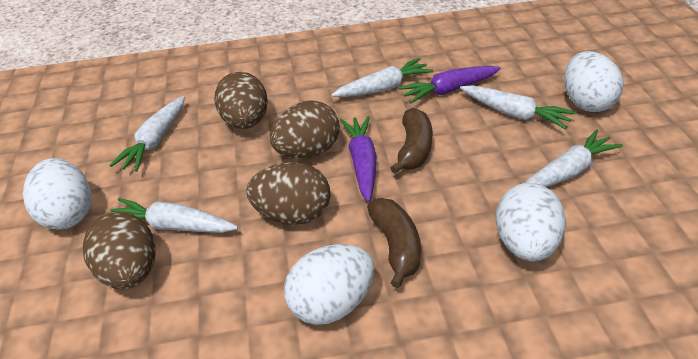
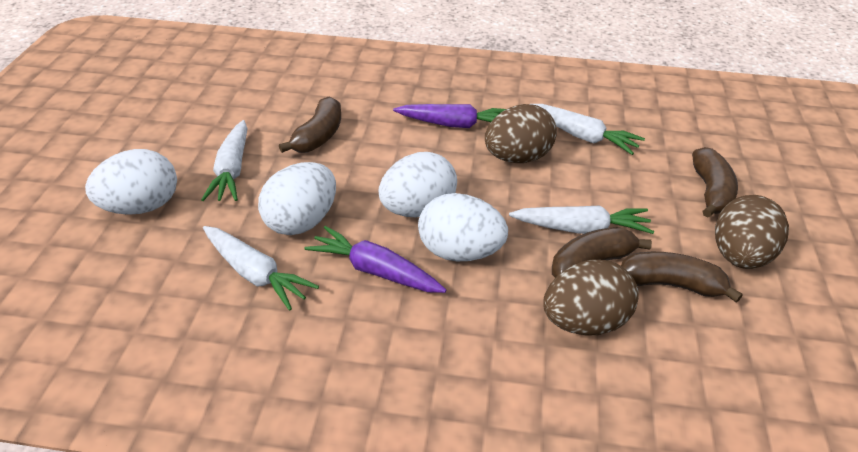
brown banana: [367,198,421,288] [390,108,432,174] = 2 -> [279,96,341,153] [552,227,652,278] [621,252,743,303] [692,147,738,217] = 4
brown egg: [82,212,155,289] [214,72,268,129] [246,162,331,225] [270,101,340,159] = 4 -> [485,104,557,163] [543,260,639,336] [715,195,789,269] = 3
white carrot: [109,96,185,172] [110,198,238,233] [331,58,434,97] [460,85,575,130] [526,129,623,187] = 5 -> [201,120,248,201] [203,226,319,311] [509,206,654,234] [531,104,645,155] = 4

